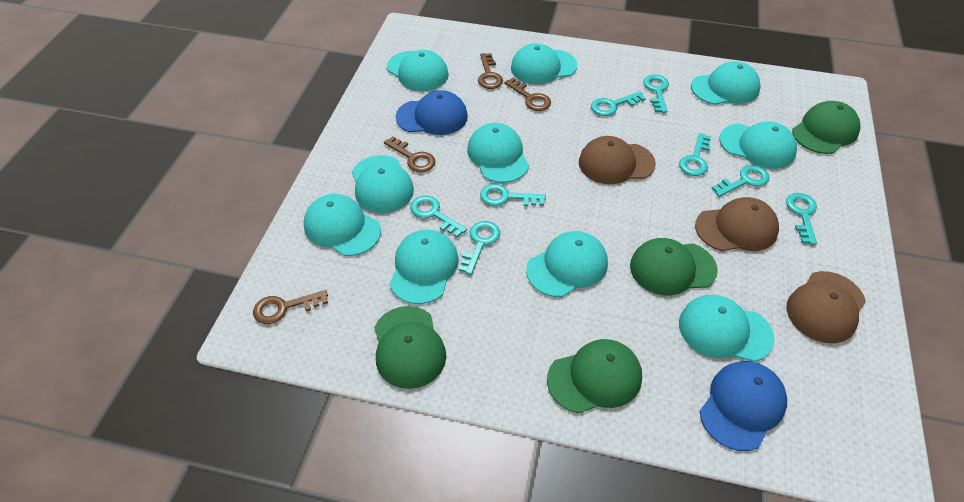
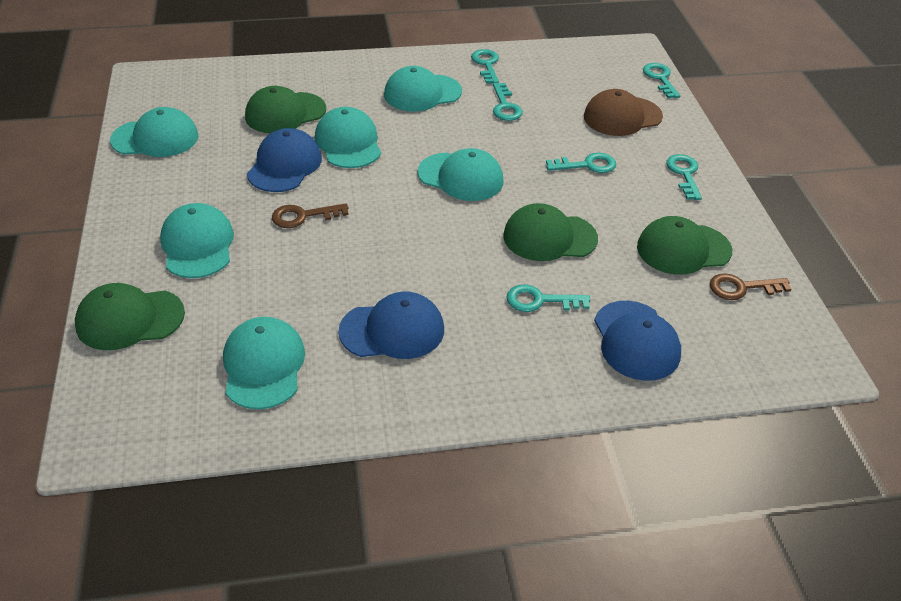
blue cap: [396,90,468,135] [700,361,787,451] = 2 -> [247,128,322,192] [338,292,444,359] [594,301,681,381] = 3
brown cap: [579,136,656,184] [695,197,779,251] [786,271,866,343] = 3 -> [584,89,663,136] = 1
brown key: [253,290,328,324] [384,136,436,172] [478,53,503,89] [504,78,551,111] = 4 -> [272,203,349,228] [710,273,791,300] = 2
turquoise cap: [304,194,381,256] [352,155,414,213] [387,50,449,91] [390,230,459,304] [467,123,529,183] [511,43,577,84] [526,231,608,297] [679,294,775,362] [691,61,761,105] [719,122,797,169] = 10 -> [110,107,198,157] [160,203,234,278] [223,317,305,409] [315,107,381,168] [384,66,462,112] [418,148,503,201] = 6
turquoise key: [410,196,467,237] [459,221,500,275] [480,184,546,206] [591,92,646,116] [643,75,669,113] [679,133,711,176] [711,165,769,197] [786,193,817,245] = 8 -> [471,49,499,84] [493,83,523,121] [506,284,590,312] [546,153,616,173] [643,63,680,98] [666,154,702,200] = 6

